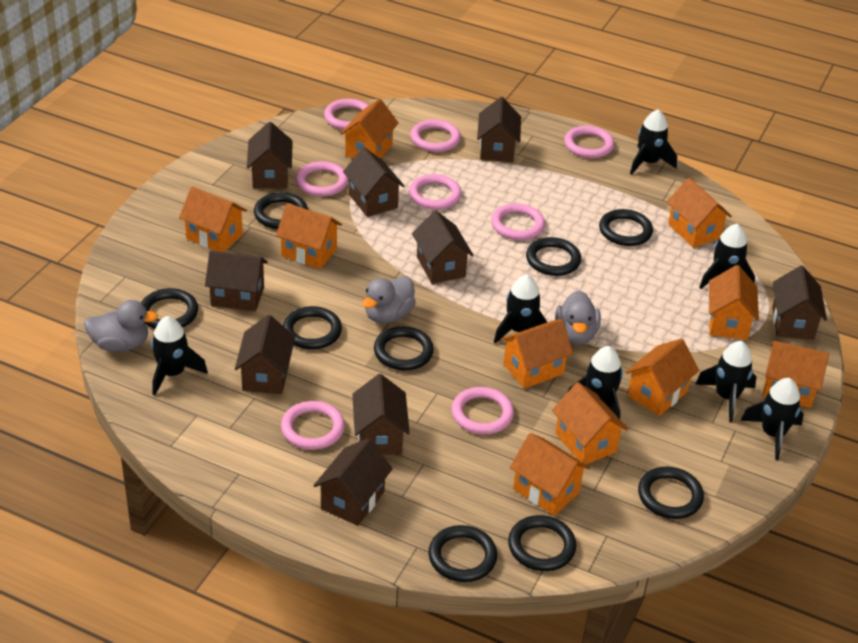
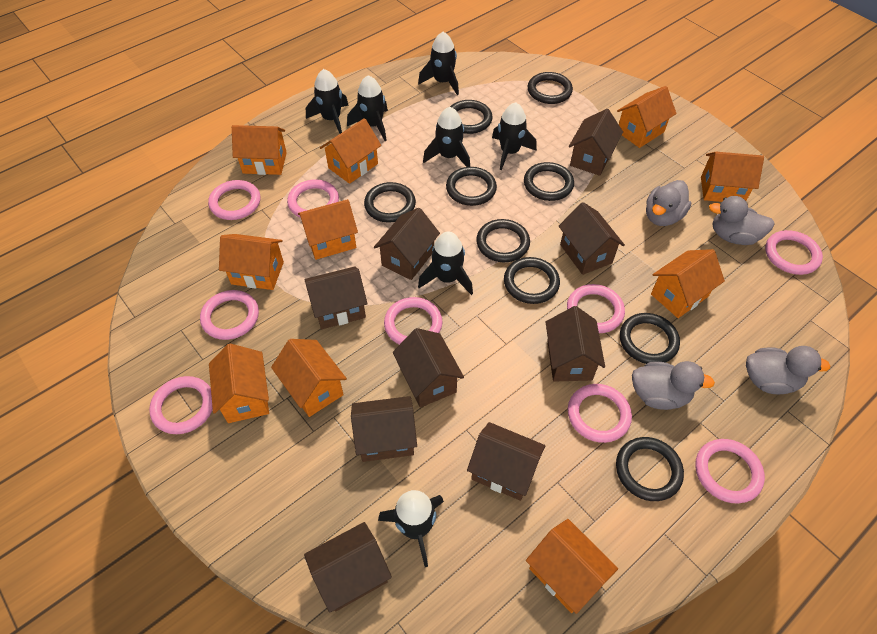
grey duck: [84,300,158,352] [362,276,416,324] [555,291,601,345] = 3 -> [632,361,715,410] [646,180,691,226] [709,196,775,245] [746,346,830,394] = 4
pink ring: [281,401,345,450] [296,161,349,197] [324,99,369,130] [409,174,462,210] [410,119,461,152] [451,387,514,434] [491,203,545,240] [564,126,614,158] = 8 -> [149,376,213,434] [200,290,259,340] [208,180,260,220] [287,179,339,218] [384,297,442,345] [567,284,625,333] [568,384,632,443] [695,439,765,504] [765,230,823,275] = 9

